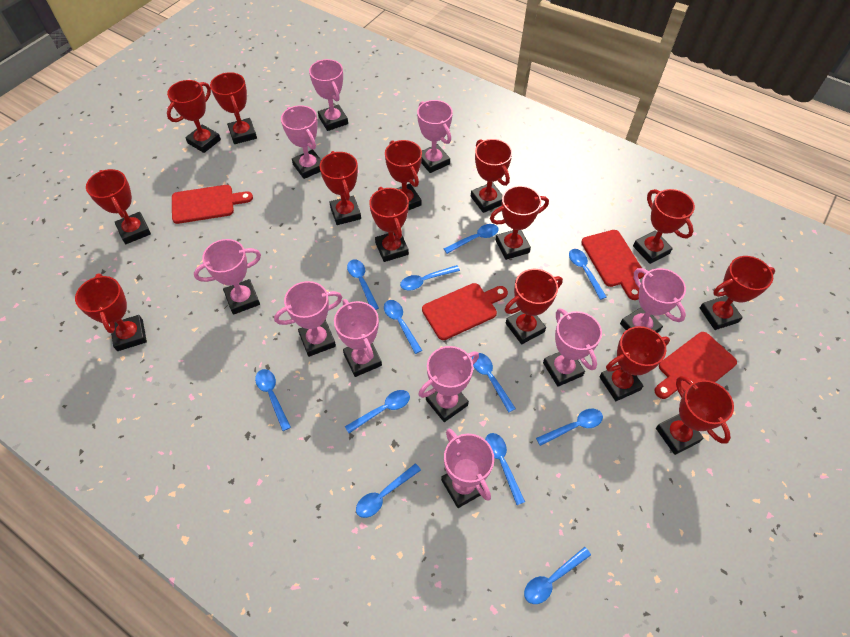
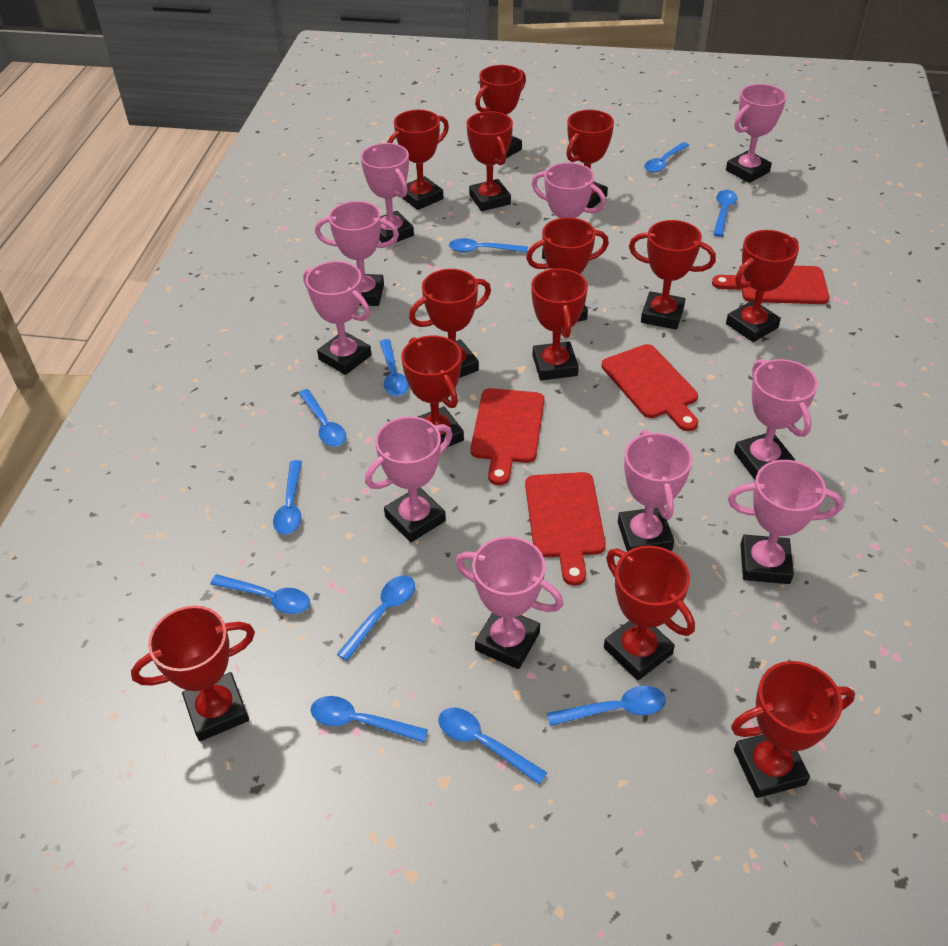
blue spoon: [255,369,291,431] [345,390,410,433] [347,259,379,310] [356,463,421,518] [384,300,422,354] [400,265,460,291] [444,224,499,254] [472,353,516,412] [485,433,525,505] [524,547,591,604] [536,409,603,446] [569,249,606,300] = 12 -> [210,574,310,614] [273,460,302,535] [299,389,346,446] [310,696,428,743] [337,575,415,661] [380,339,409,396] [438,708,547,785] [449,238,528,253] [547,686,666,726] [644,142,689,173] [713,190,737,237] = 11
red trophy: [75,273,147,351] [86,169,151,244] [167,80,221,153] [210,72,257,144] [319,151,361,225] [369,187,409,262] [385,140,422,211] [471,139,512,213] [490,186,549,260] [505,269,563,344] [599,326,670,401] [633,189,695,264] [656,376,734,455] [700,256,775,330] = 14 -> [131,606,255,741] [387,110,449,210] [401,335,464,447] [409,269,491,378] [466,111,513,211] [475,65,526,158] [526,217,609,322] [531,268,588,380] [566,110,614,208] [604,546,695,681] [629,220,716,330] [726,230,799,342] [731,661,855,798] = 13

